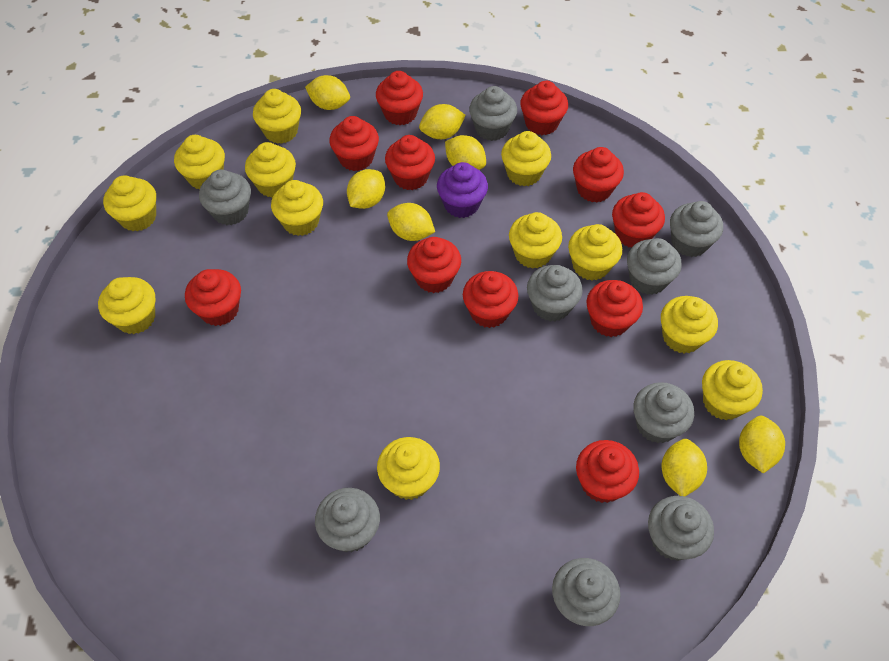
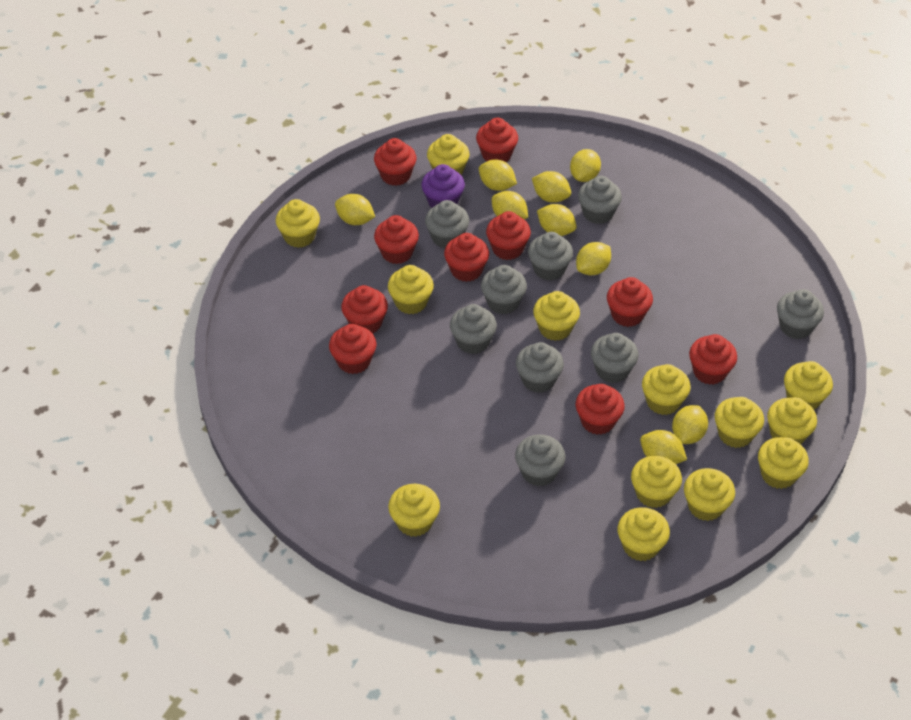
red cupcake: [185,269,241,326] [329,116,379,171] [376,71,423,125] [385,135,435,190] [407,237,461,293] [463,271,519,328] [520,81,568,135] [573,147,624,203] [576,440,639,503] [587,280,643,337] [612,192,665,247] = 11 -> [329,324,376,374] [341,285,388,333] [374,138,417,186] [374,215,419,264] [444,233,489,282] [476,118,518,162] [486,211,531,260] [576,384,625,435] [607,277,653,327] [689,334,737,385] = 10
yellow cupcake: [98,277,155,334] [103,175,156,231] [174,135,225,189] [245,142,296,198] [253,89,301,144] [271,180,323,236] [377,437,440,500] [501,131,551,186] [509,212,562,269] [568,224,622,281] [661,296,718,354] [702,360,763,420] = 12 -> [276,199,320,248] [388,265,434,314] [388,484,440,537] [427,134,470,176] [533,291,580,341] [618,507,670,561] [631,456,682,508] [642,364,691,415] [684,468,735,521] [715,397,764,448] [758,437,809,489] [767,397,817,444] [784,361,833,409] = 13
yellow lemon: [305,75,350,110] [347,169,385,209] [387,203,435,241] [419,104,465,139] [445,135,486,170] [661,439,707,496] [739,416,785,473] = 7 -> [335,194,375,225] [479,159,517,191] [492,191,528,219] [532,171,571,203] [537,204,577,236] [570,149,601,182] [576,242,611,276] [640,430,687,464] [672,405,708,444] = 9

